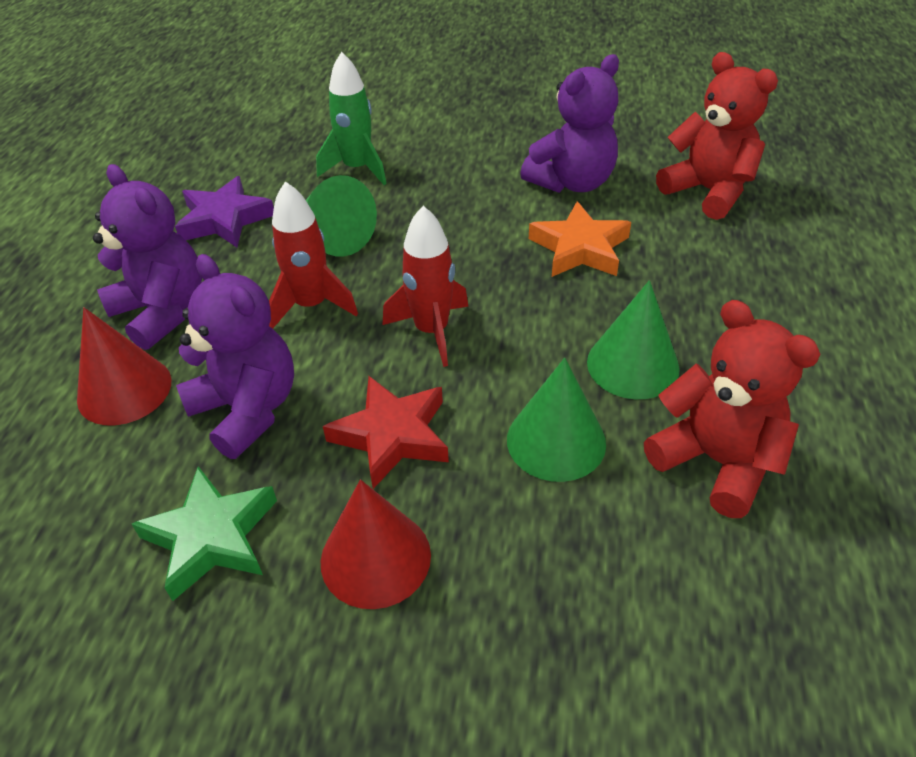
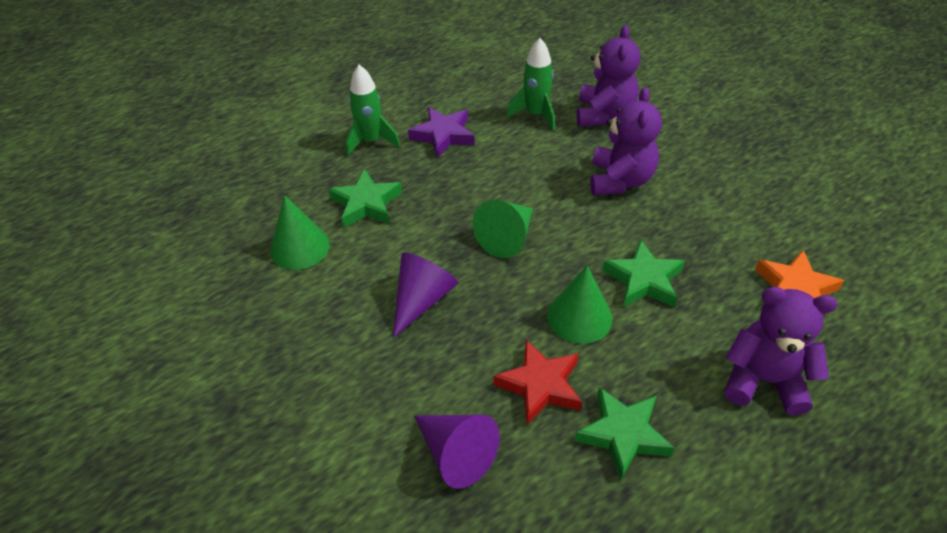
green rocket: [316,52,387,185] = 1 -> [345,65,400,156] [507,38,555,130] = 2
green star: [132,466,277,601] = 1 -> [328,169,402,228] [575,387,674,481] [602,240,685,307] = 3
purple cone: none = 0 -> [393,253,458,338] [414,414,500,489] = 2
red cone: [77,307,171,425] [321,479,431,609] = 2 -> none = 0
red rocket: [269,181,358,328] [383,206,469,367] = 2 -> none = 0
red teddy bear: [644,300,820,518] [656,52,778,220] = 2 -> none = 0

